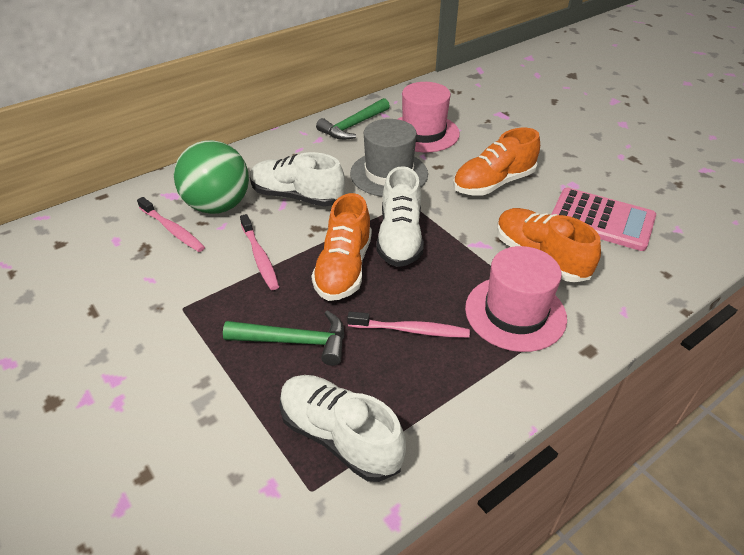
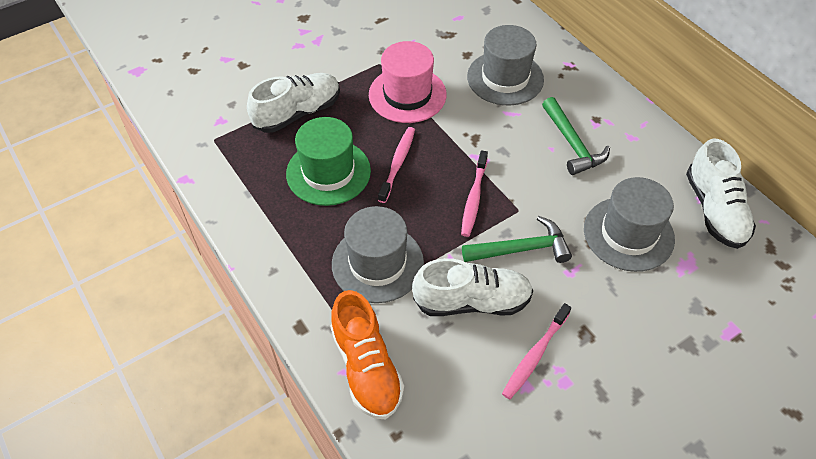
green ball: [174,140,249,214] = 1 -> none = 0
green hat: none = 0 -> [286,117,371,206] = 1
grey hat: [350,119,428,197] = 1 -> [332,206,424,303] [467,25,544,105] [584,177,675,272] = 3
orange shoe: [311,193,372,301] [453,128,540,196] [497,208,601,282] = 3 -> [330,290,404,419] = 1
pink calculator: [551,188,656,251] = 1 -> none = 0
pink hat: [398,82,460,152] [465,246,567,352] = 2 -> [369,41,447,123] = 1

